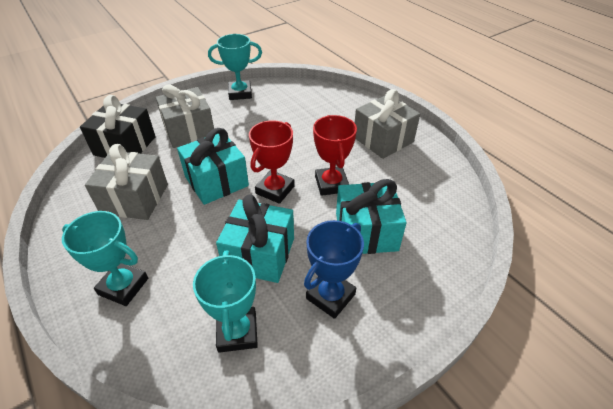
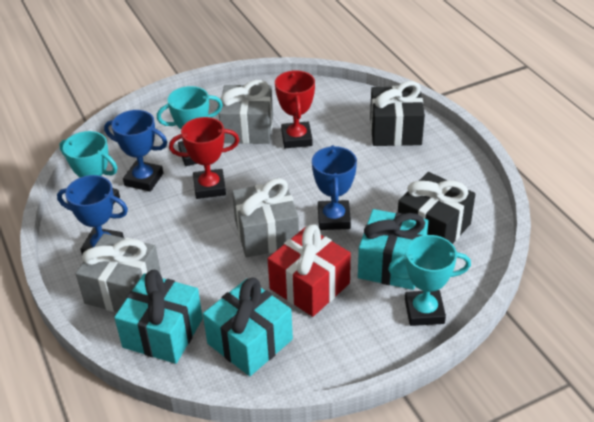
black gift: [80,95,156,158] = 1 -> [370,81,425,146] [398,172,475,244] = 2
blue trophy: [304,220,364,319] = 1 -> [57,175,128,255] [104,110,167,192] [312,145,357,230] = 3
red gift: none = 0 -> [268,224,351,317] = 1

